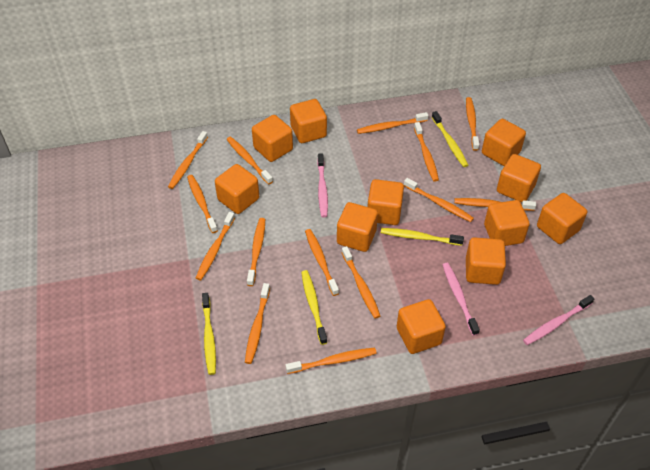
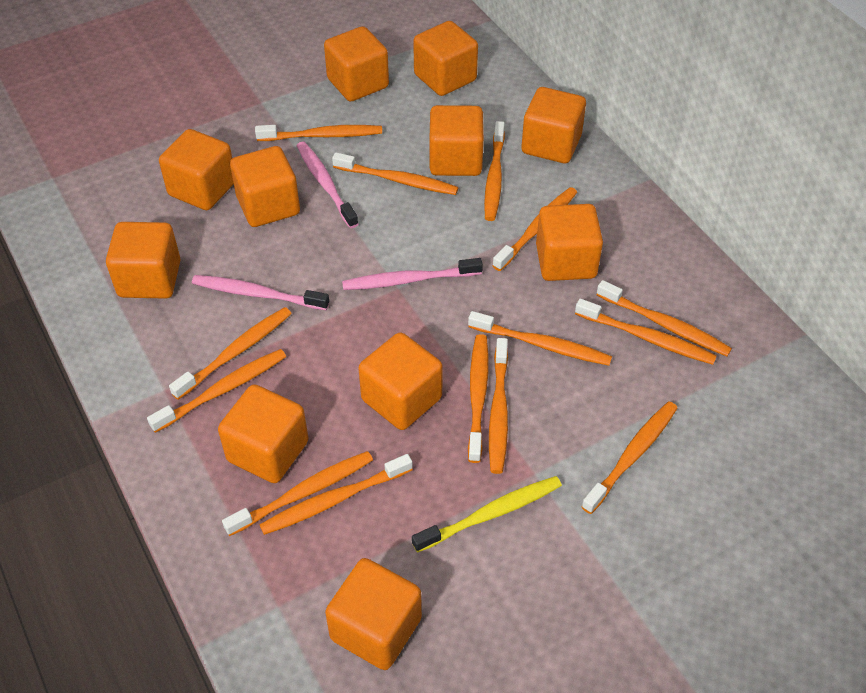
yellow toothbrush: [202,293,216,375] [301,270,327,345] [381,228,464,246] [432,111,468,167] = 4 -> [412,476,562,553] = 1

